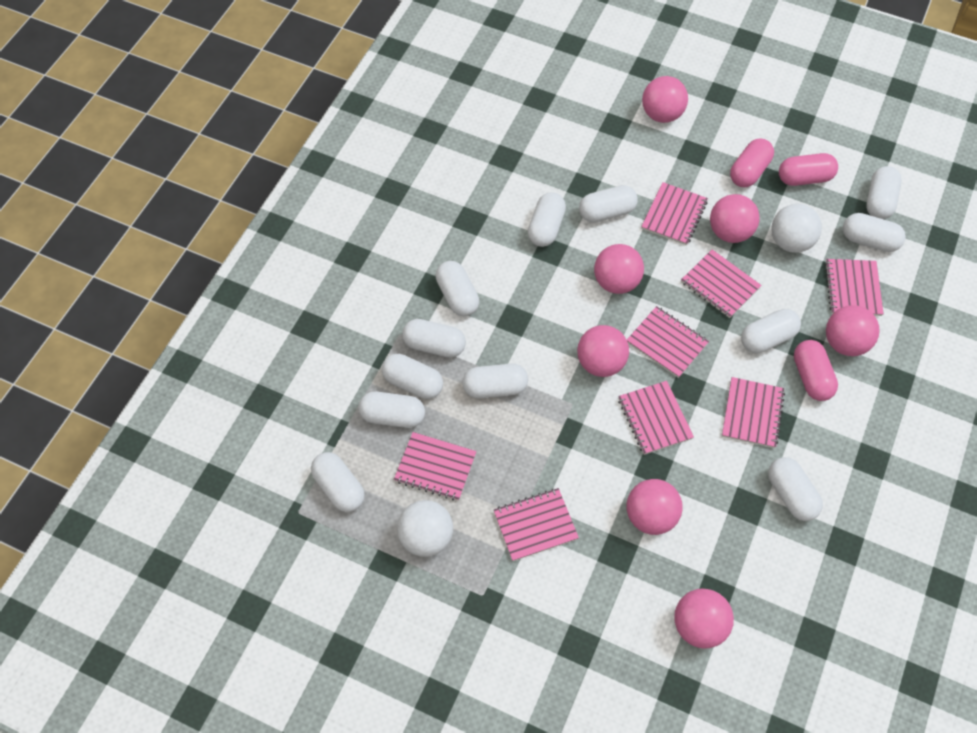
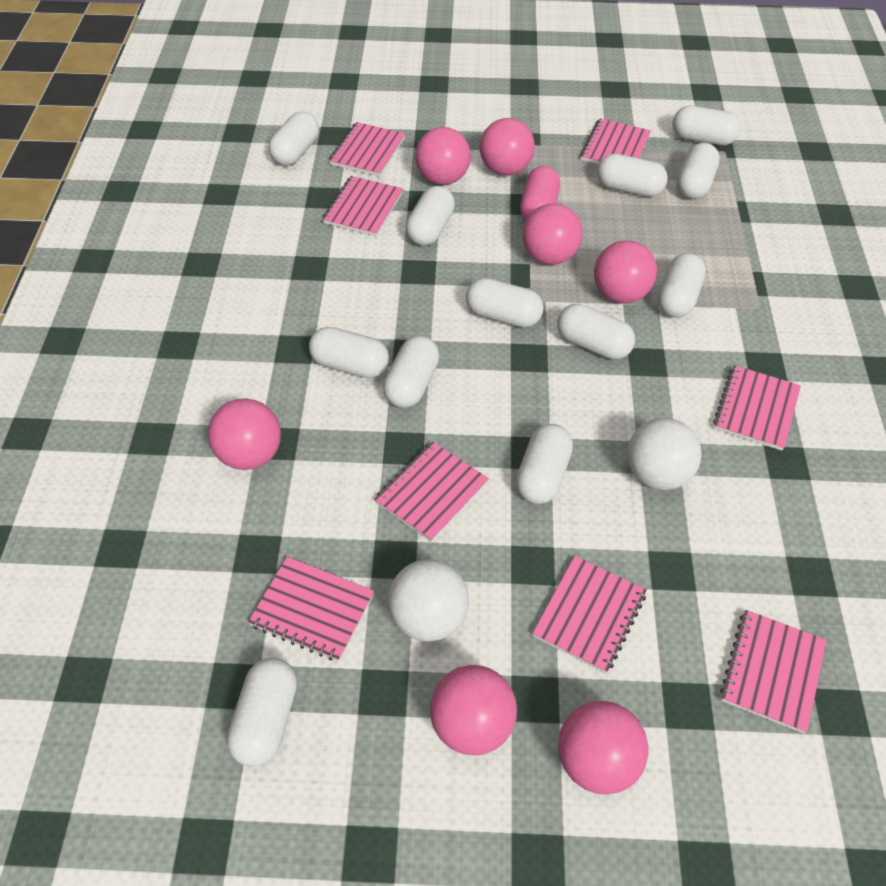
pink capsule: [730,138,774,187] [779,153,838,186] [794,340,838,401] = 3 -> [520,166,560,221] = 1

